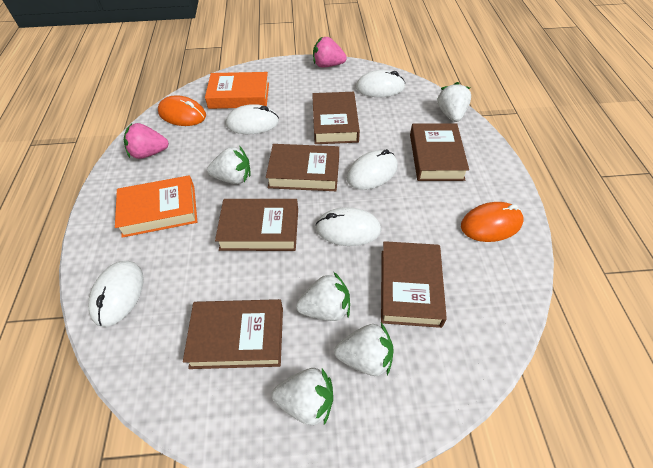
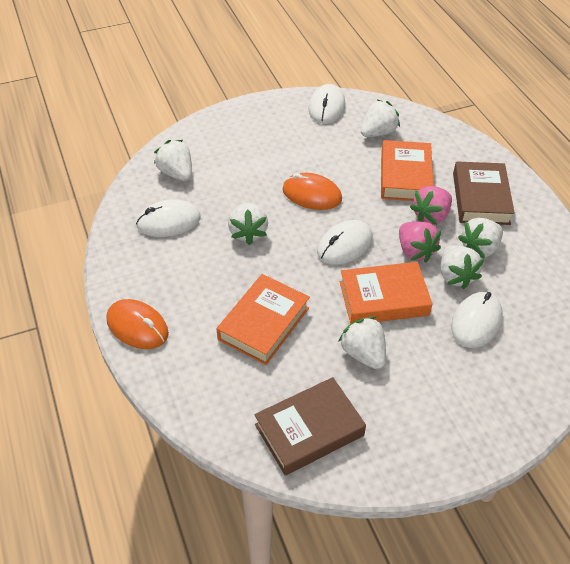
brown book: [183,299,283,369] [215,199,298,251] [266,144,339,191] [312,92,360,144] [381,241,447,328] [410,123,469,181] = 6 -> [254,377,366,475] [453,161,515,225] = 2
orange book: [115,175,197,238] [205,72,269,109] = 2 -> [217,274,310,365] [340,262,433,324] [381,140,433,201] = 3
white mouse: [88,261,144,327] [226,104,279,134] [315,207,381,246] [347,149,398,190] [356,70,405,97] = 5 -> [136,199,201,237] [308,84,345,124] [317,220,373,265] [451,292,503,348] = 4
white strawberry: [207,147,251,184] [272,368,333,425] [296,272,350,321] [334,323,394,376] [437,82,471,122] = 5 -> [154,140,192,181] [228,203,268,245] [338,316,386,369] [361,100,400,137] [441,245,484,289] [458,218,503,259] = 6

